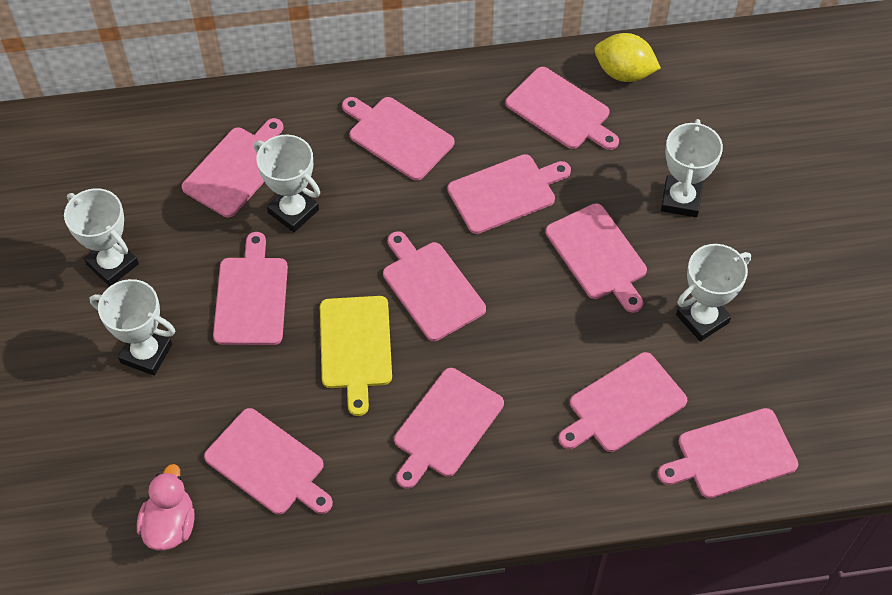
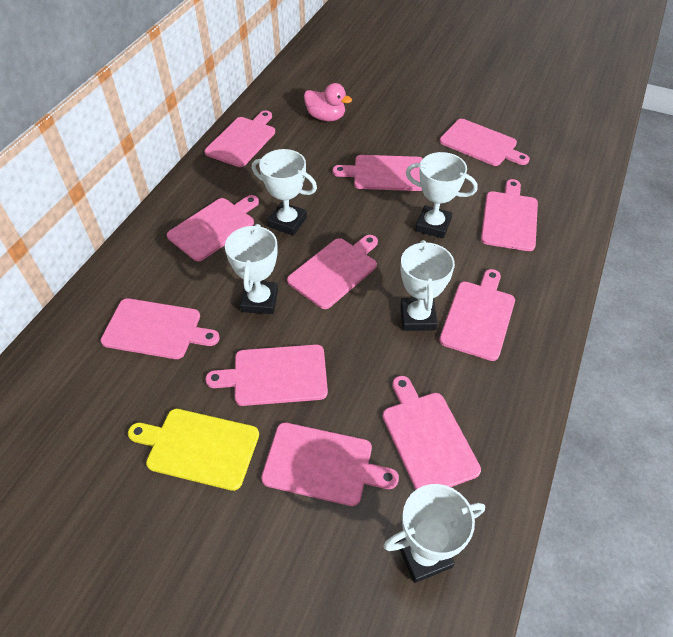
yellow lemon: [594,33,661,82] = 1 -> none = 0

